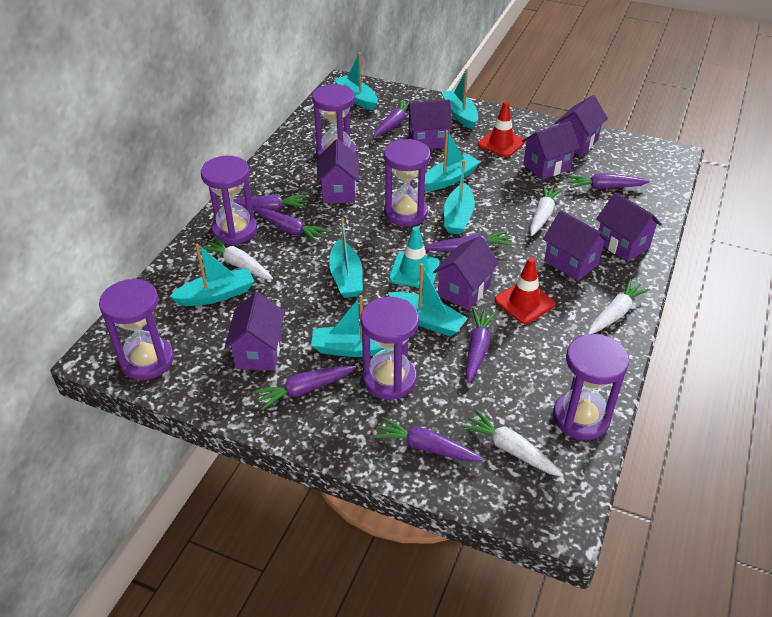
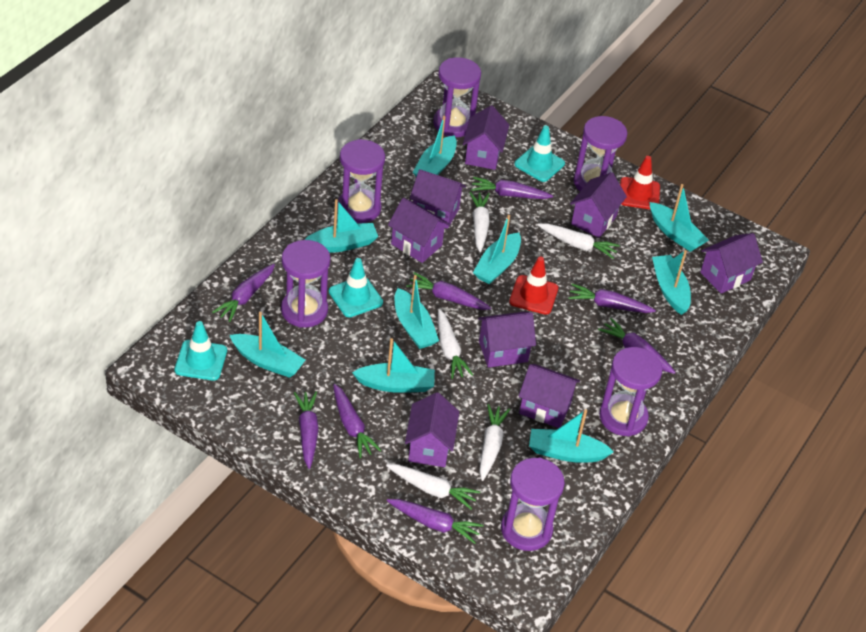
turquoise boat: [169,243,254,306] [311,295,385,357] [329,218,363,298] [334,52,378,111] [388,263,468,337] [425,130,480,191] [441,68,478,130] [444,160,475,235] = 8 -> [230,312,305,378] [304,199,378,253] [352,338,435,393] [394,275,439,349] [413,116,457,177] [473,215,521,284] [529,410,614,463] [649,184,709,252] [652,250,691,315] = 9
turquoise traffic cone: [389,226,439,288] = 1 -> [175,321,227,381] [329,258,383,317] [514,126,565,182] = 3
white carrot: [202,237,273,279] [461,409,564,477] [530,184,563,236] [588,279,650,334] = 4 -> [386,464,480,510] [438,309,473,379] [469,192,490,252] [479,404,510,481] [538,223,620,259] = 5

